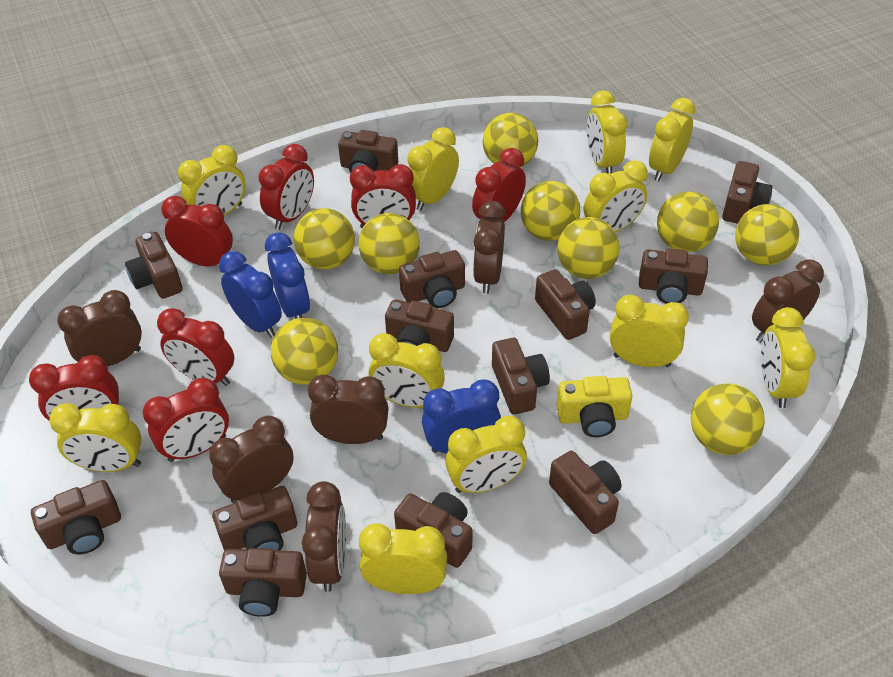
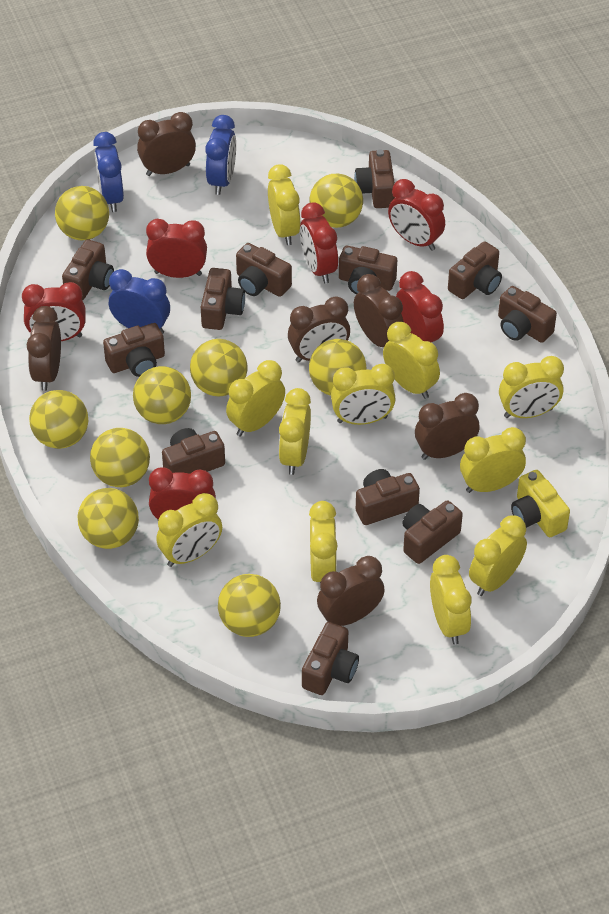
brown camera: [31,480,121,555] [125,232,183,299] [212,486,297,551] [219,548,307,617] [338,130,398,173] [385,299,454,352] [394,492,472,568] [399,250,465,308] [492,338,550,414] [535,269,596,340] [549,451,621,534] [639,248,708,304] [722,161,773,224] = 13 -> [62,239,114,301] [103,323,165,377] [162,428,225,474] [201,268,245,330] [236,243,292,297] [302,622,359,695] [339,246,397,295] [354,149,395,208] [356,469,420,525] [402,500,463,564] [448,241,502,299] [498,286,557,343] = 12
red clock: [29,355,119,421] [143,378,229,462] [157,308,234,386] [161,196,233,266] [259,144,314,230] [350,164,416,228] [472,148,526,222] = 7 -> [22,282,86,341] [146,219,207,278] [149,467,216,520] [300,202,338,283] [388,179,445,251] [396,271,444,342] = 6

